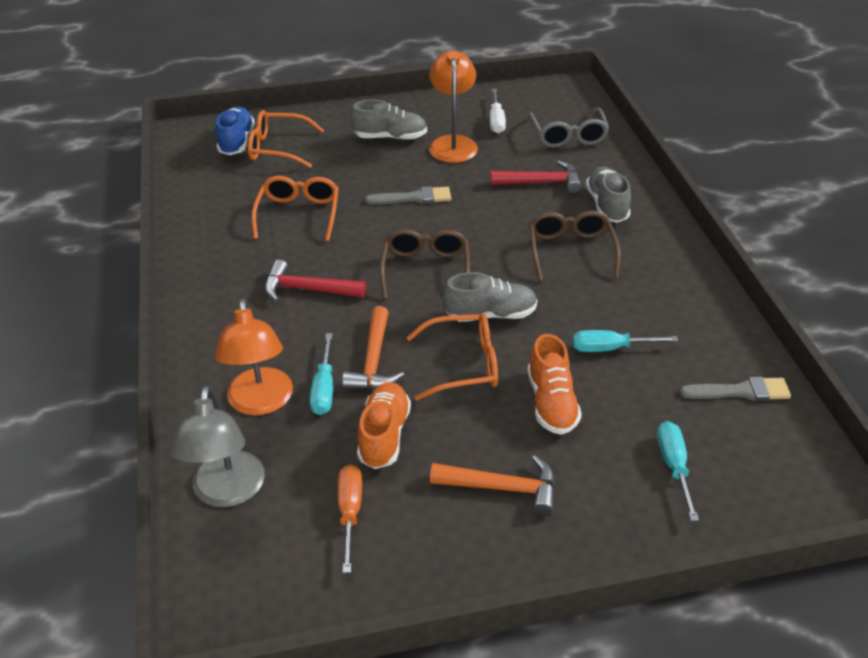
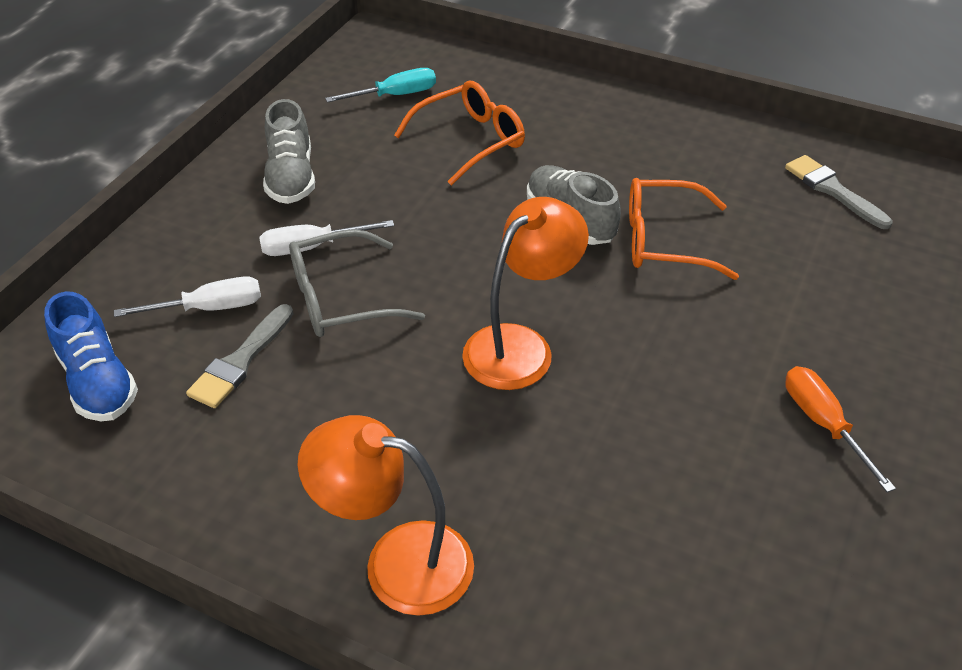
brown glasses: [380,229,470,299] [529,211,621,281] = 2 -> none = 0
grey lamp: [169,385,265,507] = 1 -> none = 0
grey shoe: [351,99,427,140] [443,272,538,322] [586,167,631,223] = 3 -> [263,99,315,204] [527,165,621,245] = 2
orange glasses: [248,110,324,168] [251,176,339,241] [406,313,498,401] = 3 -> [394,81,525,185] [629,178,739,280] = 2
orange hammer: [342,306,404,390] [430,455,555,516] = 2 -> none = 0
orange shoe: [357,382,411,469] [527,334,582,435] = 2 -> none = 0
red hammer: [265,260,366,302] [490,160,582,193] = 2 -> none = 0
turquoise screwdriver: [310,333,333,415] [573,330,678,352] [657,421,699,521] = 3 -> [325,68,436,103] = 1
white screwdriver: [490,89,506,133] = 1 -> [114,276,261,317] [259,220,394,256] = 2

